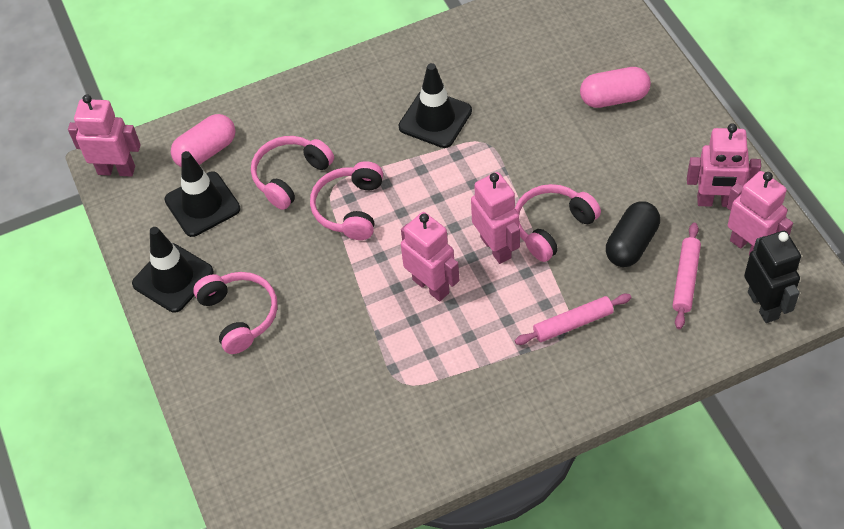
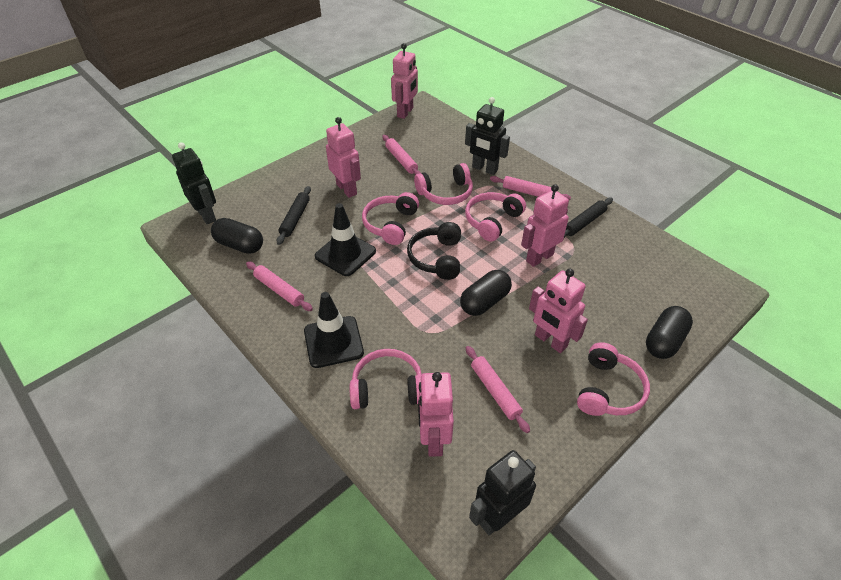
black capsule: [606,201,660,267] = 1 -> [211,218,263,254] [460,270,512,316] [646,306,693,359] = 3
black headphones: none = 0 -> [407,222,461,280] = 1
black robot: [744,231,801,323] = 1 -> [172,142,216,224] [465,97,510,175] [469,450,536,535] = 3
black rolling pin: none = 0 -> [277,186,311,245] [564,198,613,238] = 2
black traffic cone: [132,227,214,313] [164,151,240,237] [399,63,472,148] = 3 -> [304,292,364,368] [315,203,376,276] = 2
pink capsule: [171,114,235,167] [580,67,651,108] = 2 -> none = 0
pink headphones: [193,272,277,354] [251,136,334,210] [310,161,383,240] [515,184,601,262] = 4 -> [350,349,422,409] [362,192,419,245] [414,163,473,205] [465,192,526,241] [577,342,650,416] = 5
pink rolling pin: [515,294,632,345] [673,223,701,329] = 2 -> [246,261,313,311] [383,135,421,175] [466,346,530,433] [490,176,571,200] = 4

